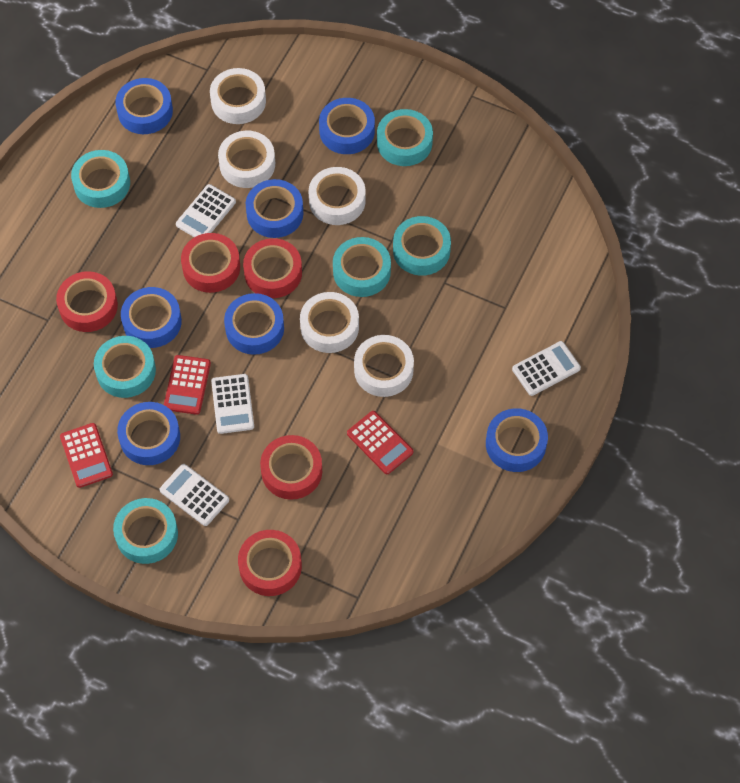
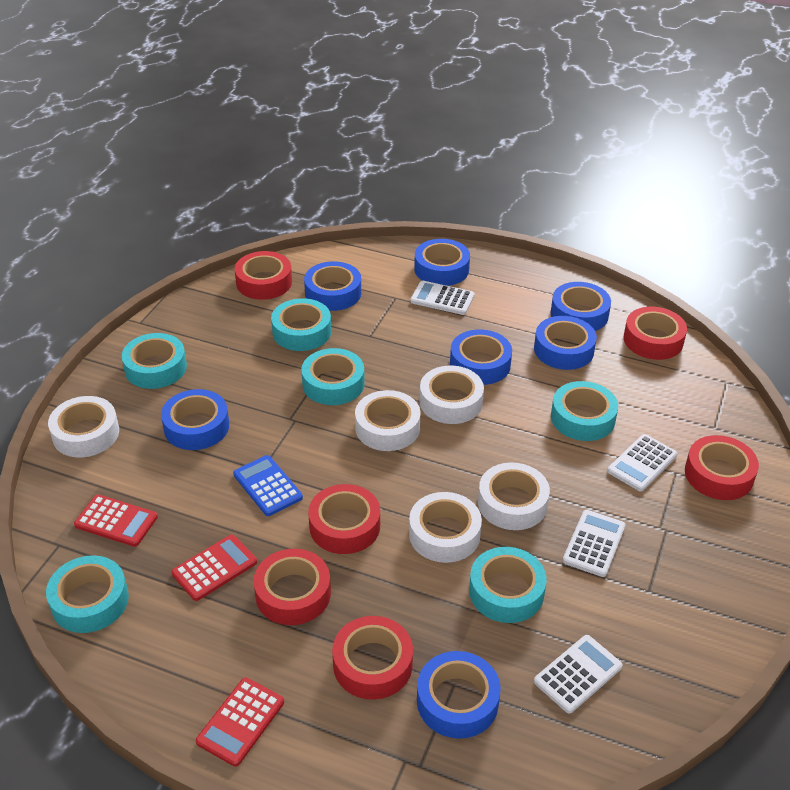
blue calculator: none = 0 -> [233,455,303,516] = 1
red tape: [56,271,118,332] [181,233,240,293] [238,530,302,596] [243,238,302,298] [260,435,322,500] = 5 -> [234,251,292,300] [253,549,331,625] [308,484,380,554] [332,616,413,700] [624,307,687,360] [685,435,759,500] = 6

